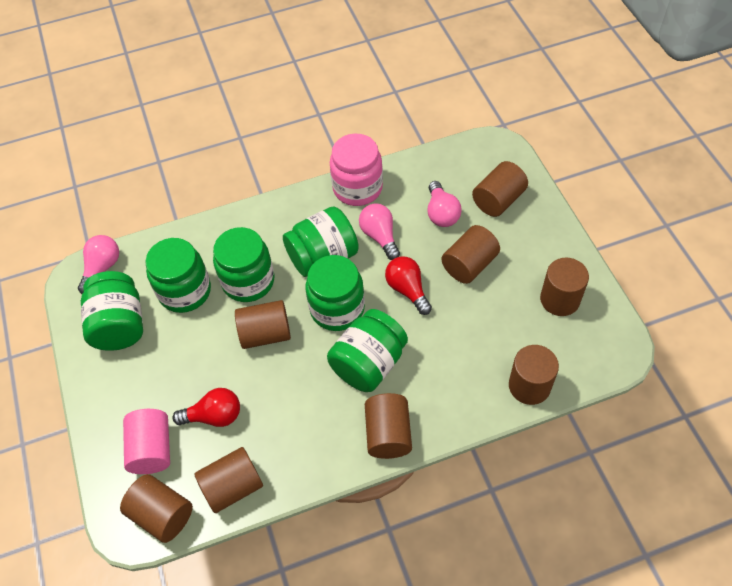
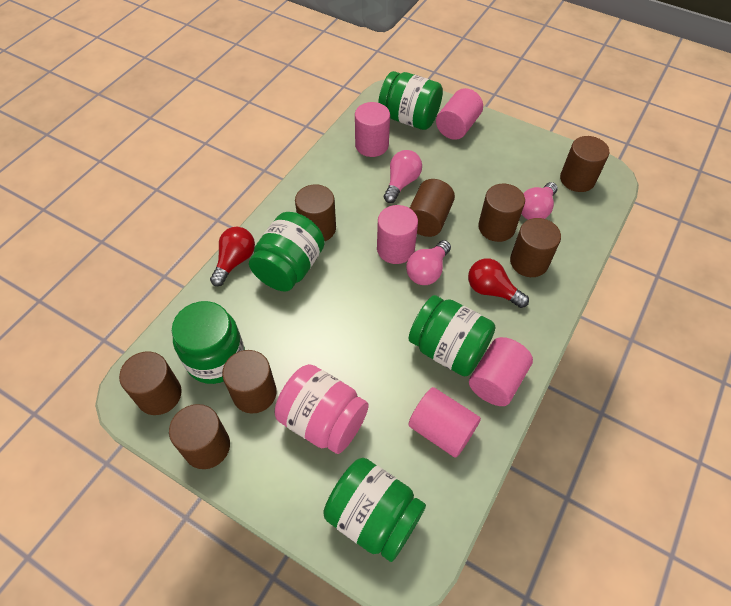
green jar: [81,271,143,351] [145,238,211,313] [213,227,274,302] [283,206,359,277] [306,255,365,331] [327,309,408,392] = 6 -> [172,301,245,384] [249,212,325,291] [323,458,426,562] [378,71,443,130] [409,295,496,376] = 5
pink cylinder: [123,409,170,474] = 1 -> [355,102,390,157] [377,205,418,264] [408,387,481,458] [436,88,483,140] [469,337,533,406] = 5

